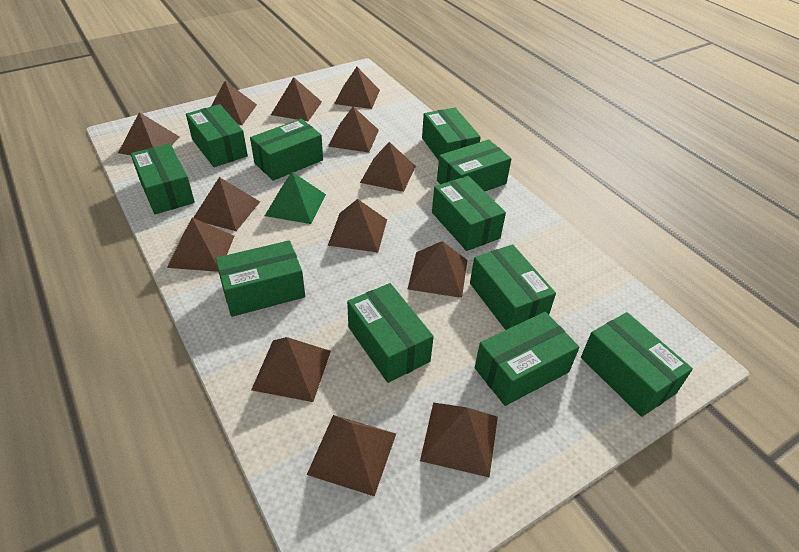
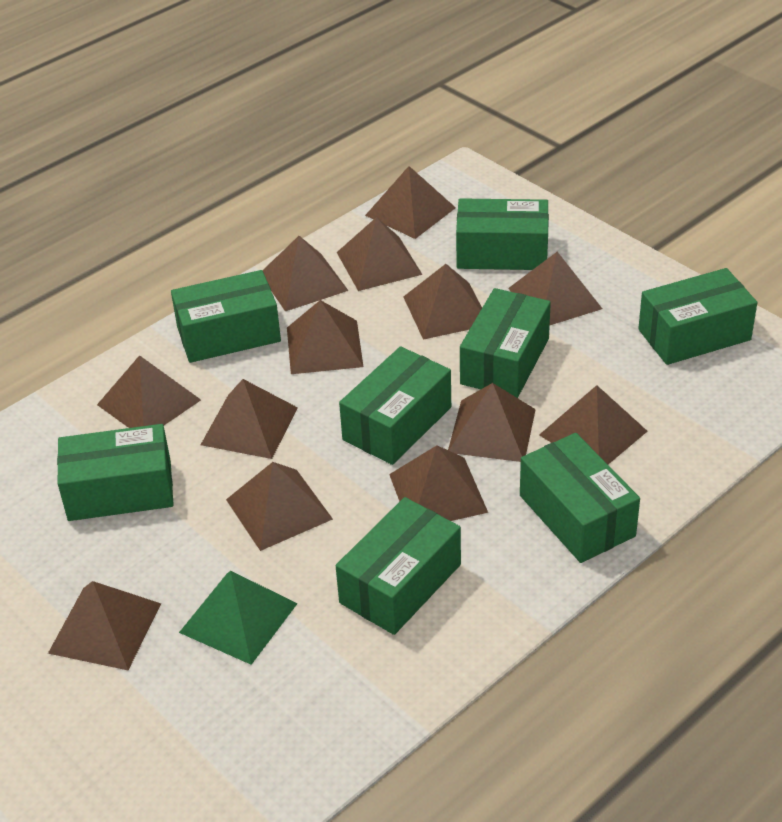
green box: [131,143,195,214] [186,104,248,167] [216,240,305,317] [250,119,323,181] [347,283,434,383] [422,108,481,160] [432,176,506,251] [437,139,512,191] [470,245,556,330] [475,312,580,406] [581,312,693,417] = 11 -> [57,424,174,521] [171,270,281,363] [336,497,461,635] [339,346,451,465] [456,198,549,270] [460,288,551,398] [520,433,640,563] [638,268,757,365] = 8

